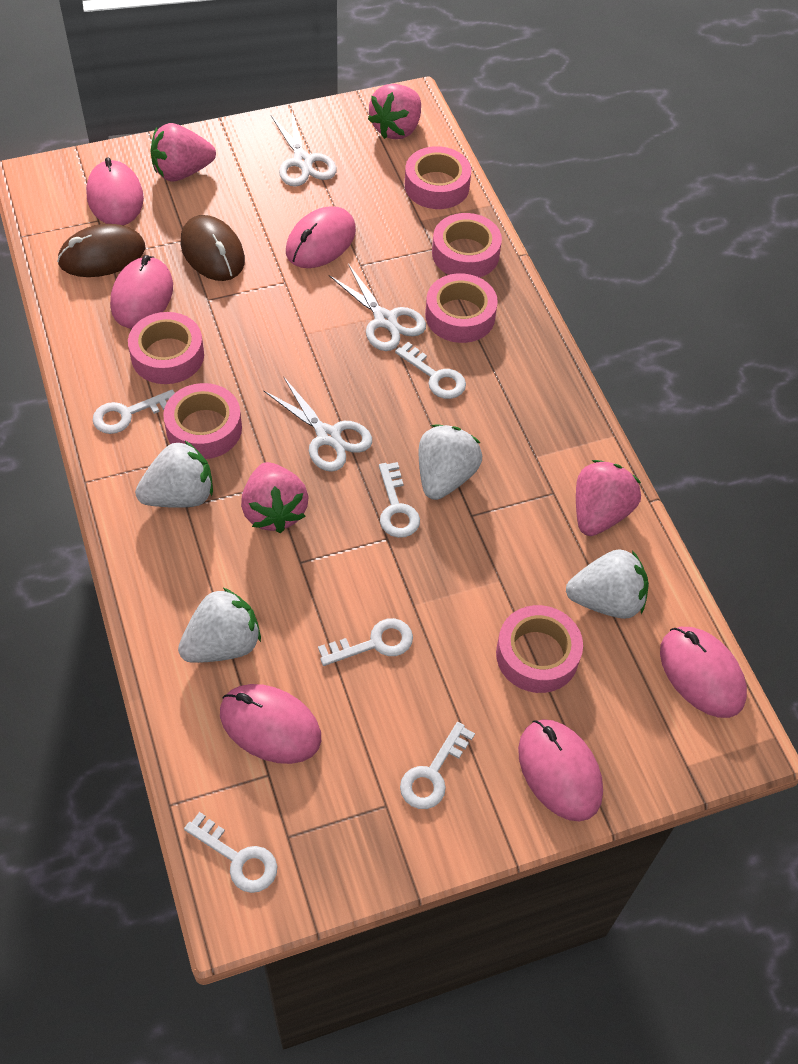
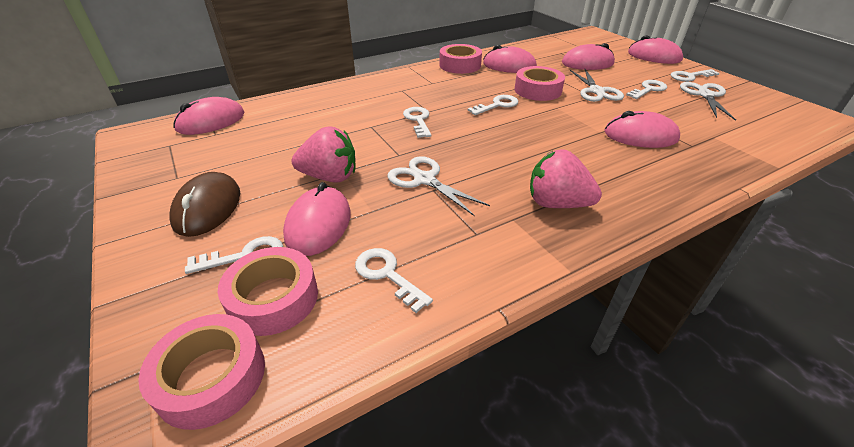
brown mouse: [57,224,145,277] [181,215,245,281] = 2 -> [169,172,240,237] = 1
pink strawberry: [151,123,216,181] [241,462,309,533] [368,84,421,139] [576,460,641,536] = 4 -> [291,126,355,183] [530,149,602,208] = 2
pink tape: [128,312,204,384] [163,383,242,459] [405,146,471,209] [425,273,498,343] [432,213,502,277] [496,605,583,693] = 6 -> [138,314,265,430] [218,247,318,336] [439,44,482,74] [515,66,565,101] = 4
white strawberry: [135,441,213,508] [178,588,261,663] [419,424,482,500] [566,549,649,619] = 4 -> none = 0

